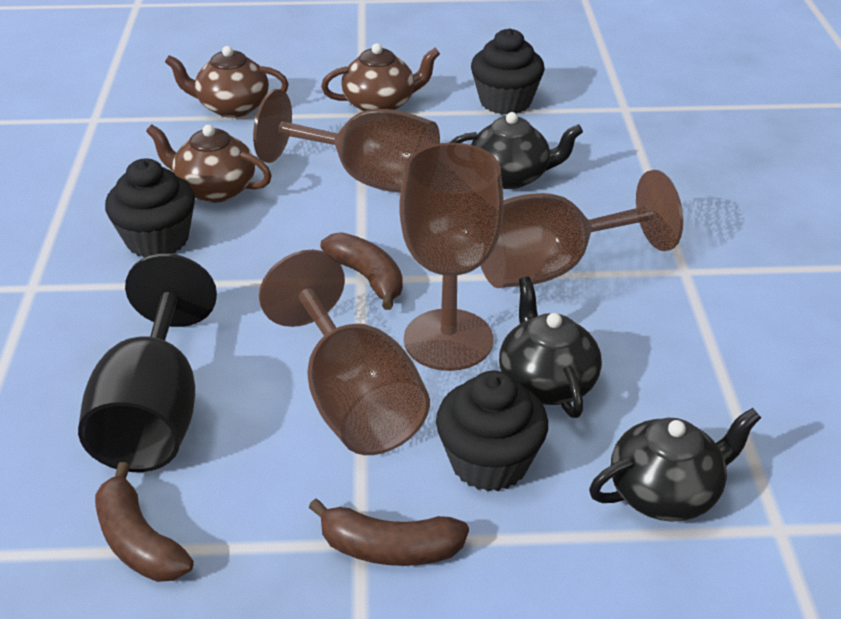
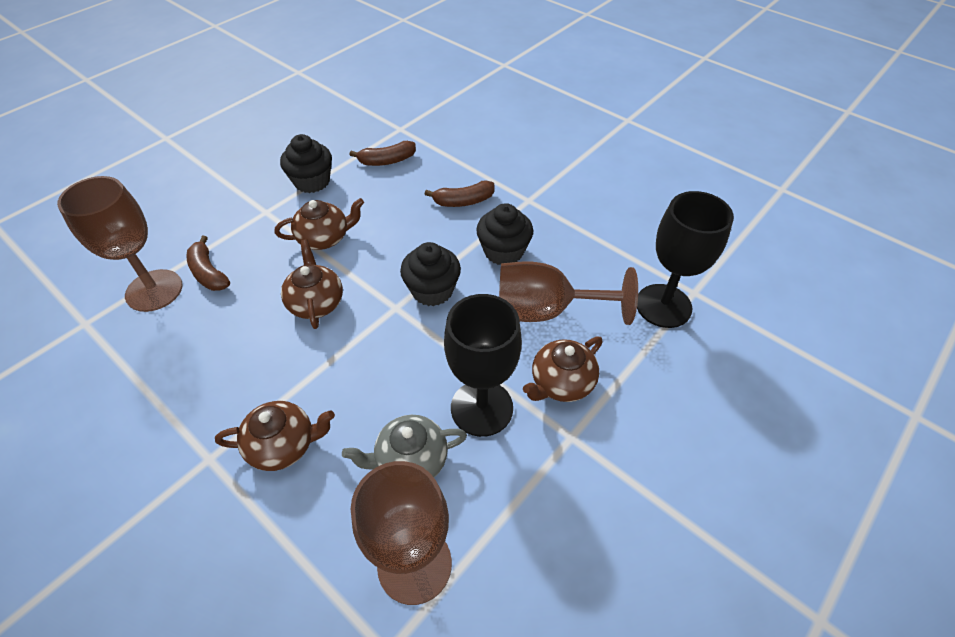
black goblet: [78,254,217,472] = 1 -> [444,294,522,437] [637,191,734,328] = 2
black teapot: [449,112,583,189] [499,276,602,418] [589,408,761,522] = 3 -> none = 0
brown goblet: [253,89,440,193] [259,250,430,455] [399,143,504,371] [481,170,683,288] = 4 -> [57,176,182,312] [351,461,452,605] [499,261,638,325] = 3
brown teapot: [146,124,272,203] [165,46,289,118] [321,43,440,111] = 3 -> [215,401,335,471] [275,198,364,250] [281,240,343,329] [523,336,602,402] = 4
grey teapot: none = 0 -> [342,415,467,477] = 1

